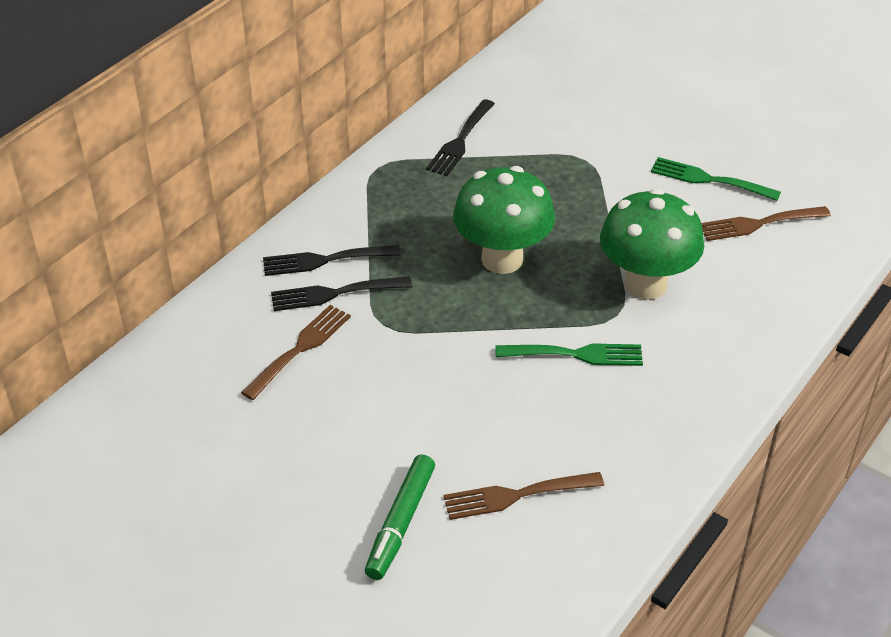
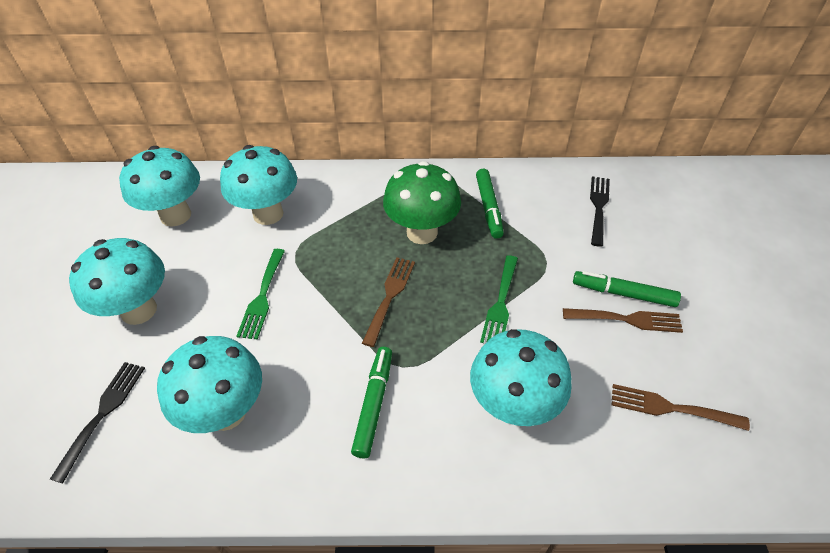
black fork: [263,245,401,276] [271,276,412,311] [426,99,495,176] = 3 -> [50,362,145,483] [590,176,610,247] = 2
green marker: [365,454,435,580] = 1 -> [351,347,392,458] [476,169,504,239] [573,271,681,307] = 3
green mushroom: [453,166,555,274] [600,189,704,300] = 2 -> [383,161,461,244] = 1
turquoise mushroom: none = 0 -> [69,238,165,325] [119,146,200,227] [157,336,262,433] [220,145,297,225] [470,329,572,426] = 5

